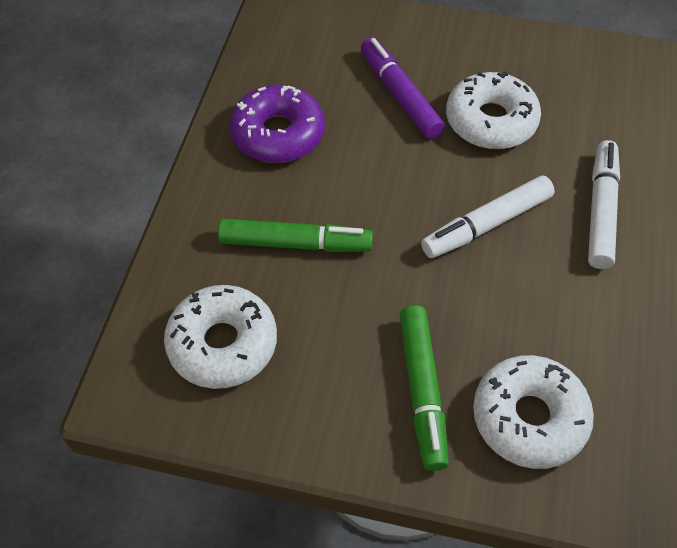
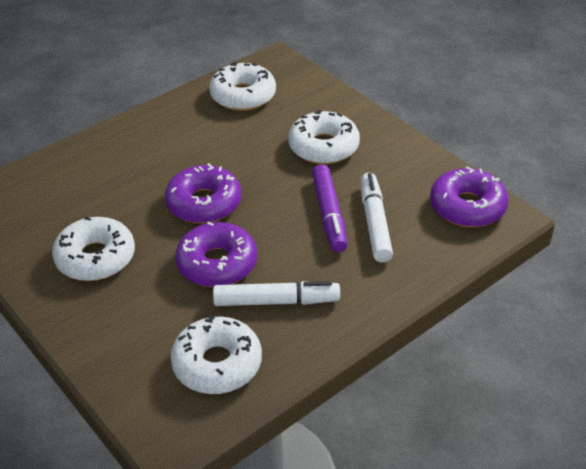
green marker: [218,219,373,252] [400,305,449,471] = 2 -> none = 0
purple donut: [230,85,325,163] = 1 -> [165,163,241,223] [175,222,257,287] [430,166,508,227] = 3
white donut: [164,285,277,389] [446,71,541,149] [473,355,594,469] = 3 -> [52,216,135,281] [171,315,262,394] [209,62,276,111] [288,110,360,164] = 4

